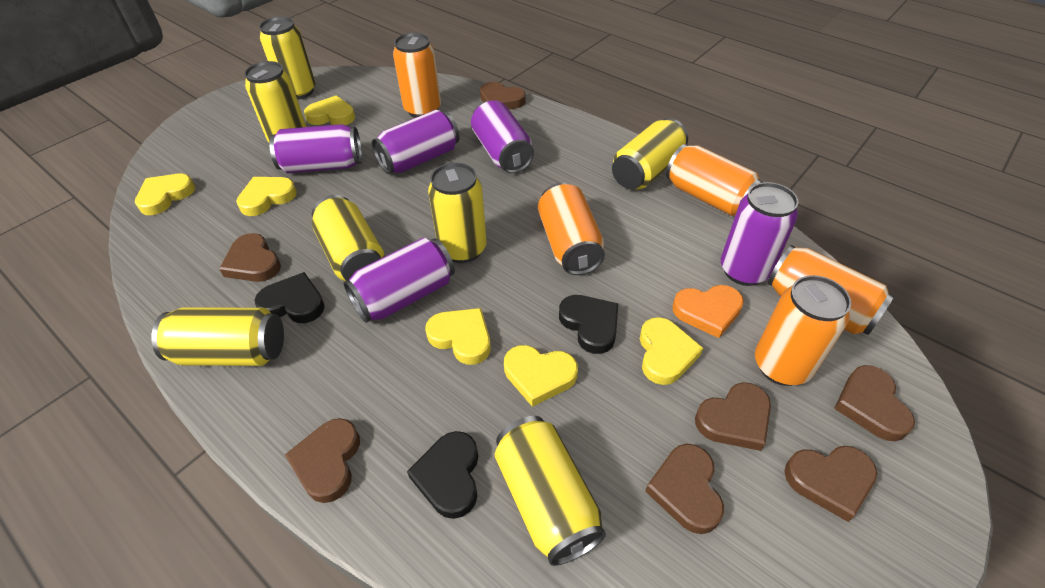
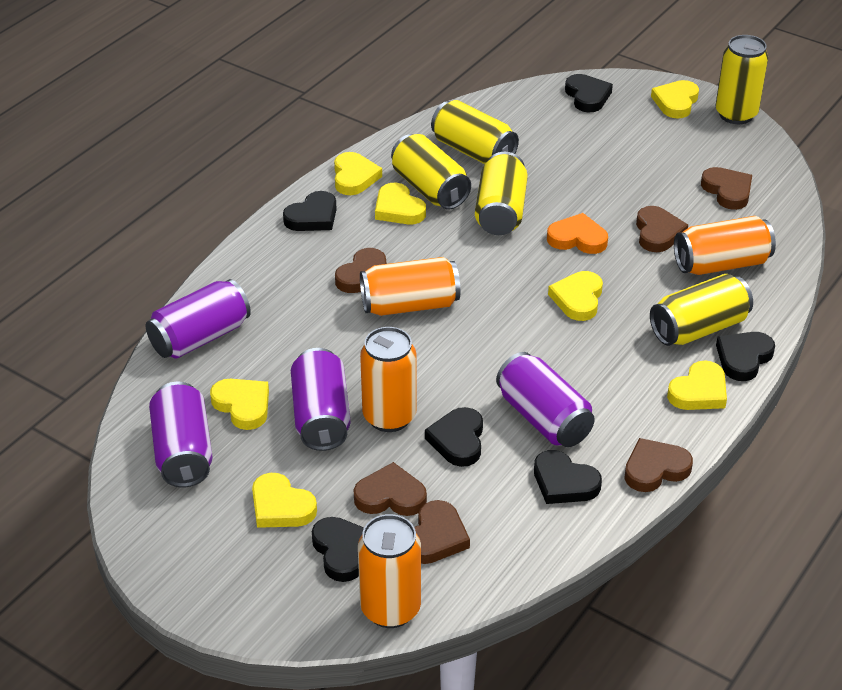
black heart: [255,272,325,323] [407,431,478,519] [559,295,618,354] = 3 -> [283,191,337,231] [312,517,364,582] [425,407,483,467] [534,450,602,504] [565,74,613,112] [716,332,775,381] = 6
brown heart: [219,233,281,282] [285,418,360,503] [480,82,526,110] [645,444,724,534] [695,382,771,451] [784,446,877,522] [834,365,915,441] = 7 -> [335,248,387,293] [354,462,427,516] [415,500,470,564] [624,438,693,492] [636,206,688,252] [701,167,752,210] = 6
orange can: [393,33,441,118] [538,182,605,275] [666,144,763,216] [755,275,851,386] [767,245,894,335] = 5 -> [358,514,421,628] [360,257,460,316] [360,327,417,432] [674,216,776,275] = 4
purple can: [269,124,362,173] [344,238,455,323] [372,110,460,174] [471,100,534,173] [721,182,798,286] = 5 -> [146,279,251,359] [149,382,213,487] [291,348,350,451] [496,352,595,447] = 4
yellow can: [151,307,284,366] [244,61,307,142] [259,17,316,100] [312,195,385,281] [428,163,487,263] [494,416,606,566] [612,118,688,189] = 7 -> [391,134,471,210] [431,100,519,164] [475,152,528,235] [650,274,753,346] [715,35,768,124] = 5
yellow heart: [135,174,195,215] [236,177,297,216] [304,95,355,125] [425,308,491,365] [504,345,578,407] [640,317,703,385] = 6 -> [210,379,269,430] [252,473,317,528] [334,152,382,195] [375,183,426,224] [548,271,603,321] [651,80,699,119] [667,360,727,410] = 7

